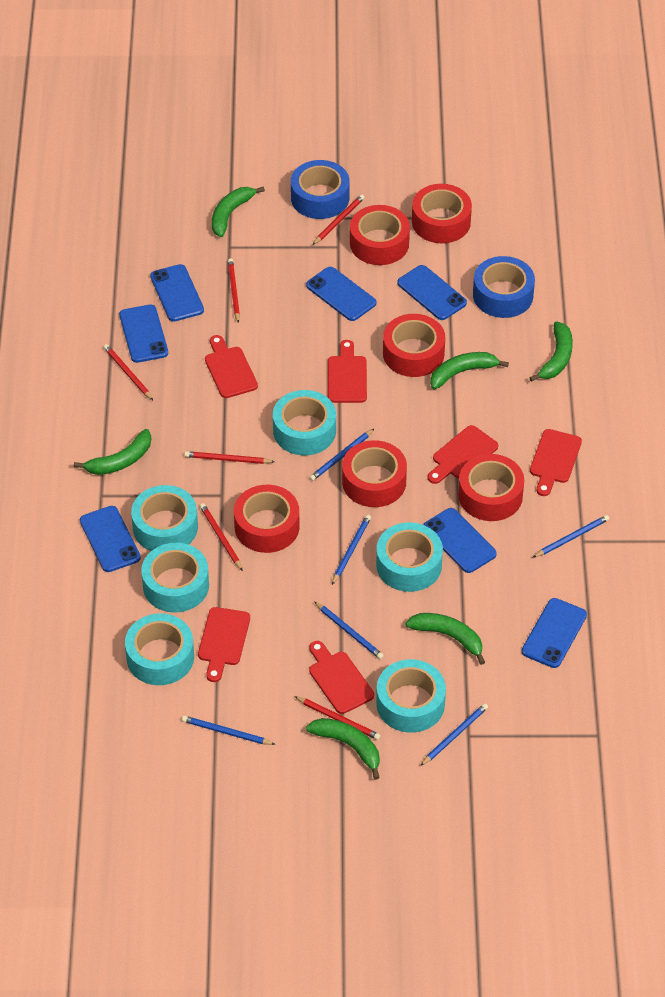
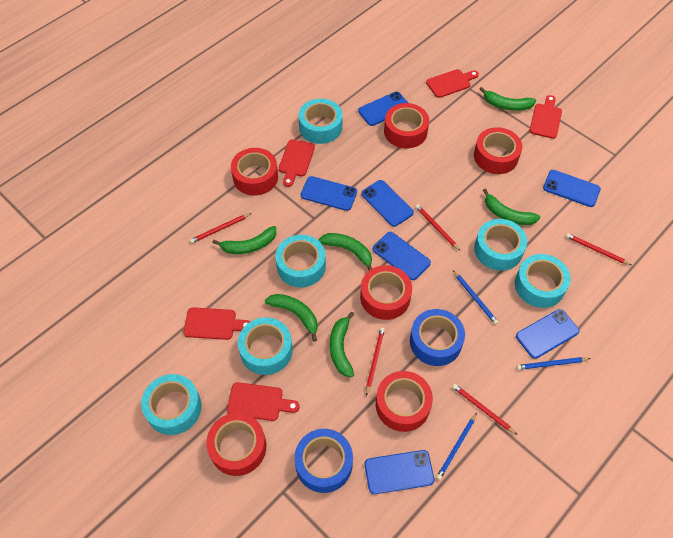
blue pencil: [182,716,275,745] [309,429,374,481] [315,602,384,659] [332,515,371,585] [420,703,488,766] [533,515,609,557] = 6 -> [436,413,477,480] [453,270,498,325] [517,357,591,370] = 3
red cutting board: [198,607,250,682] [205,335,258,398] [309,641,374,714] [328,340,367,403] [428,425,498,484] [530,429,582,496] = 6 -> [184,307,250,340] [227,382,299,421] [279,139,315,187] [426,69,479,98] [529,95,562,139] = 5
red pencil: [103,344,153,400] [185,451,275,464] [200,503,243,571] [228,258,240,323] [294,696,381,740] [313,194,364,245] = 6 -> [190,213,252,243] [366,328,385,396] [415,204,460,251] [452,384,518,435] [566,233,631,265] = 5

